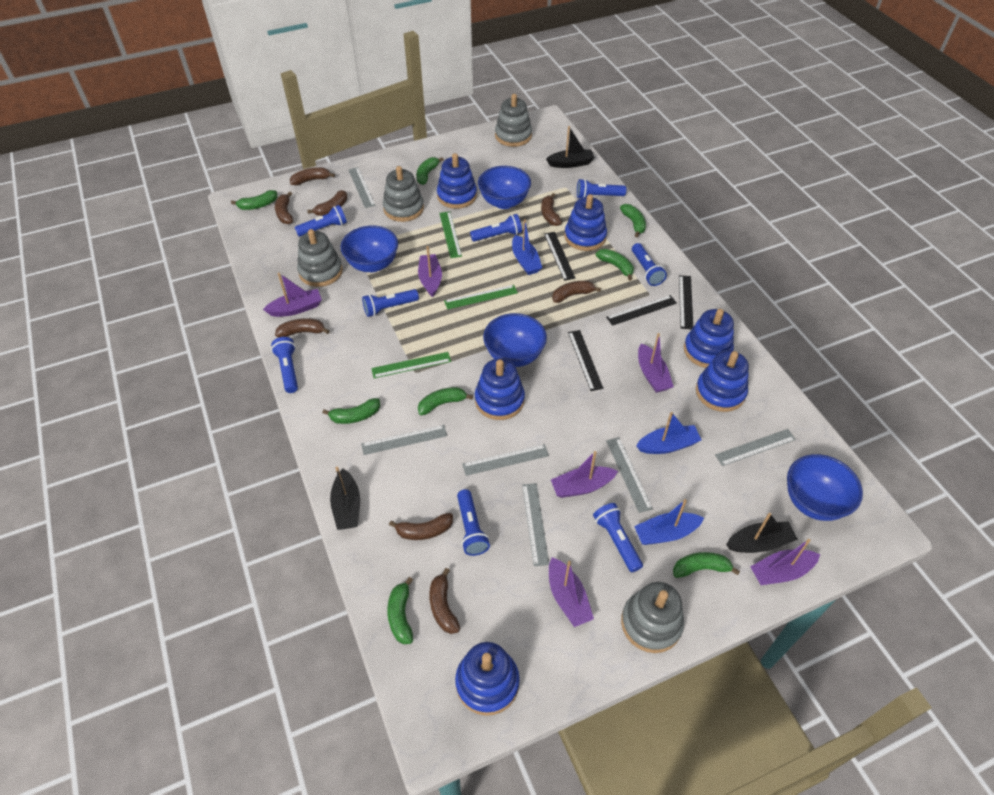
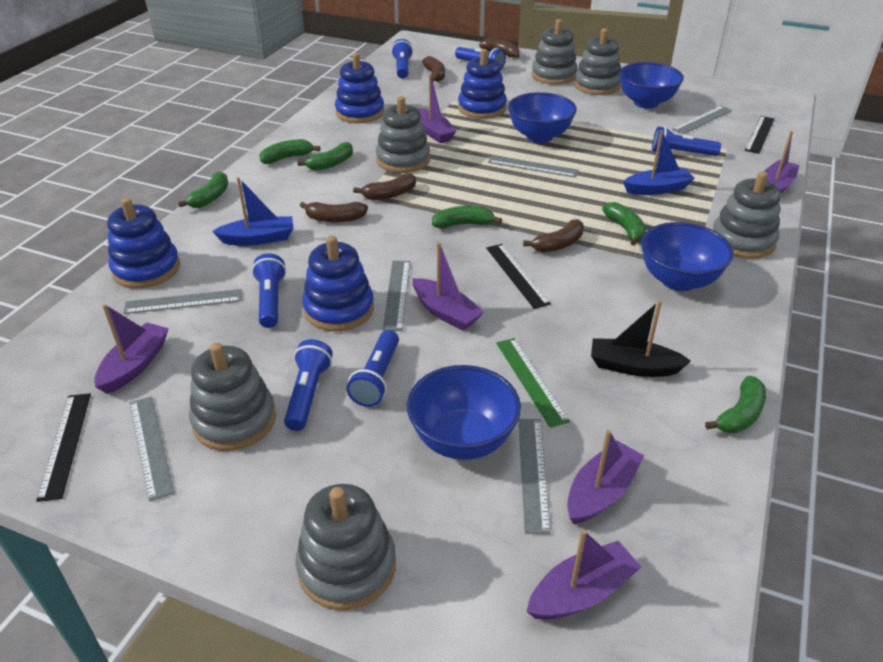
black boat: [330,467,360,530] [546,126,595,168] [726,513,798,553] = 3 -> [591,300,691,377] = 1
black ruler: [544,232,575,281] [568,330,603,391] [606,295,677,326] [679,275,693,329] = 4 -> [36,393,91,502] [486,244,551,309] [745,116,774,154] = 3
blue boat: [512,219,542,275] [634,499,704,545] [636,412,701,454] = 3 -> [212,177,293,246] [623,130,695,195] = 2
blue flashlight: [271,337,298,393] [295,205,347,237] [362,289,419,317] [457,489,490,556] [470,214,522,242] [577,179,626,198] [593,503,643,572] [632,243,667,286] = 8 -> [252,253,286,328] [284,339,333,431] [347,330,399,407] [391,39,413,78] [455,47,506,69] [652,126,721,156] = 6
blue stacking toy: [437,153,477,209] [455,642,520,716] [475,358,525,420] [564,194,607,251] [684,309,734,368] [696,350,749,412] = 6 -> [107,198,180,289] [302,236,374,332] [335,53,384,123] [458,49,507,119] = 4
brown banana: [275,192,293,224] [275,318,329,337] [290,167,335,186] [307,190,347,216] [389,513,453,540] [429,568,460,634] [541,193,562,226] [552,281,601,303] = 8 -> [300,202,368,223] [353,174,416,200] [422,56,445,82] [479,38,519,58] [523,219,584,253] = 5
green banana: [231,190,278,210] [322,398,380,424] [387,577,413,644] [416,157,444,185] [418,387,473,415] [596,249,634,280] [620,204,646,237] [673,552,740,578] = 8 -> [178,171,228,208] [259,139,320,164] [298,142,353,171] [432,206,502,228] [602,202,646,246] [705,376,766,433] = 6
green ruler: [371,352,451,378] [439,212,462,258] [444,285,518,309] = 3 -> [496,338,570,428] = 1
grey stacking toy: [297,229,343,287] [383,166,424,222] [495,94,532,147] [621,582,684,653] = 4 -> [189,342,276,451] [296,484,396,610] [376,96,430,173] [532,19,577,85] [574,28,621,95] [712,171,781,259] = 6

